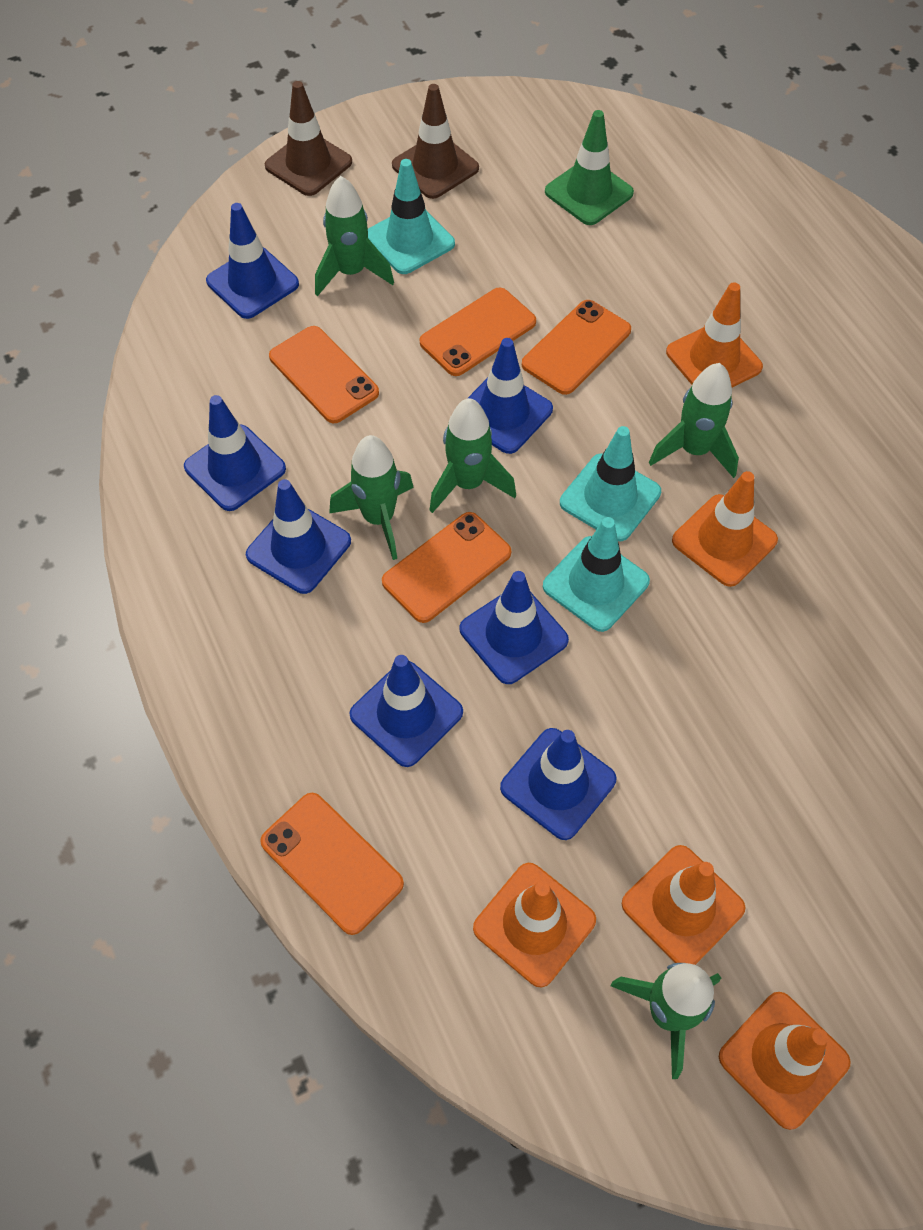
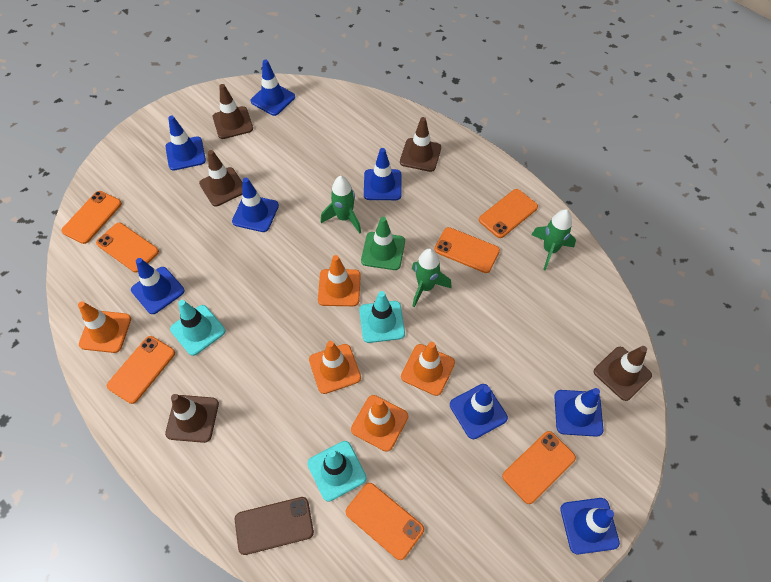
blue traffic cone: [184,395,286,511] [206,203,299,319] [246,479,351,594] [349,655,463,767] [459,571,569,684] [468,338,553,454] [500,728,616,840] = 7 -> [131,258,185,314] [166,116,206,171] [232,178,279,232] [250,60,295,116] [364,148,401,200] [450,384,508,439] [554,388,603,437] [560,498,620,555] = 8
brown phone: none = 0 -> [235,497,314,555] = 1
brown traffic cone: [265,81,352,196] [392,84,479,199] = 2 -> [165,394,219,443] [199,150,243,206] [213,84,253,139] [400,117,441,172] [594,346,652,401] = 5
green rocket: [315,176,394,296] [329,435,414,560] [430,398,516,513] [611,963,721,1079] [649,363,739,478] = 5 -> [321,176,361,233] [412,248,452,308] [531,209,576,271] = 3
orange phone: [260,793,404,935] [269,326,379,423] [382,512,511,623] [420,288,536,376] [522,300,631,395] = 5 -> [61,191,122,244] [96,223,159,273] [107,336,175,404] [346,483,424,560] [434,227,500,273] [479,189,538,238] [502,431,576,504] = 7

